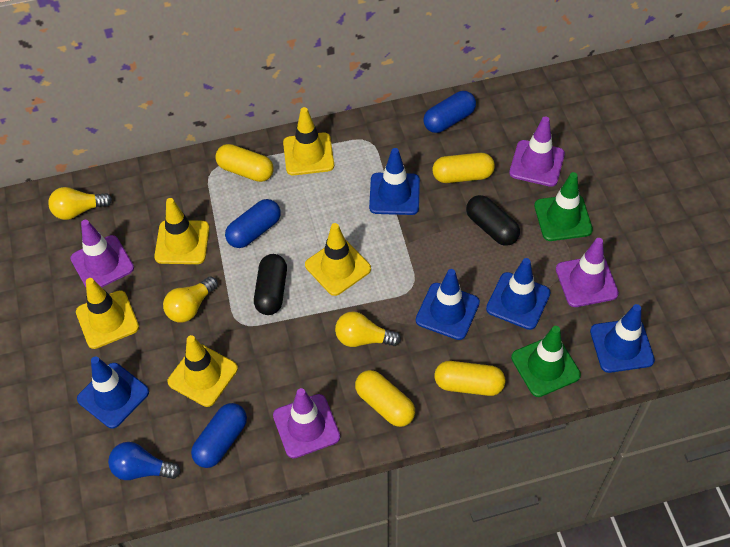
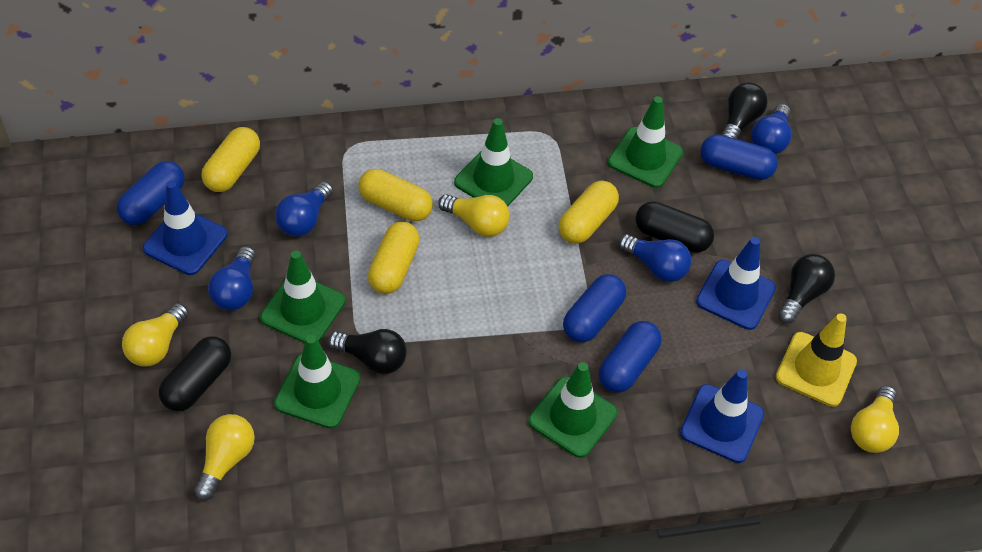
black light bulb: none = 0 -> [328,329,407,375] [722,82,768,139] [778,254,835,323] = 3
blue capsule: [191,403,247,468] [225,199,281,248] [423,91,476,133] = 3 -> [117,161,185,225] [563,274,626,343] [599,321,662,393] [700,134,778,180] = 4
blue light bulb: [108,442,181,480] = 1 -> [208,246,256,311] [275,181,333,237] [619,234,692,282] [751,104,792,155] = 4
blue traffic cone: [77,356,149,429] [369,148,420,215] [416,269,480,340] [486,258,551,330] [590,304,655,373] = 5 -> [143,181,227,275] [680,369,764,463] [696,237,776,330] = 3
green traffic cone: [511,326,581,397] [534,172,593,241] = 2 -> [260,251,345,343] [274,335,361,429] [454,118,533,206] [528,362,618,458] [608,96,683,188] = 5
purple traffic cone: [70,220,134,287] [273,388,340,459] [509,116,565,187] [556,238,619,307] = 4 -> none = 0
yellow light bulb: [48,187,112,220] [163,276,218,323] [335,311,401,347] = 3 -> [122,303,189,367] [194,414,255,500] [438,194,510,237] [851,385,899,453] = 4
yellow traffic cone: [76,278,139,349] [154,198,209,264] [168,335,238,407] [283,107,334,175] [305,223,371,296] = 5 -> [776,313,857,407] = 1

